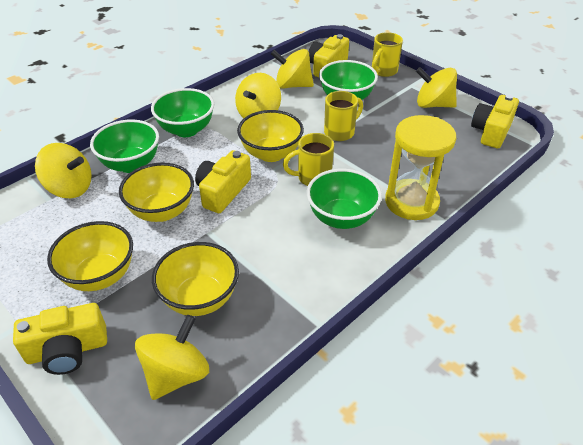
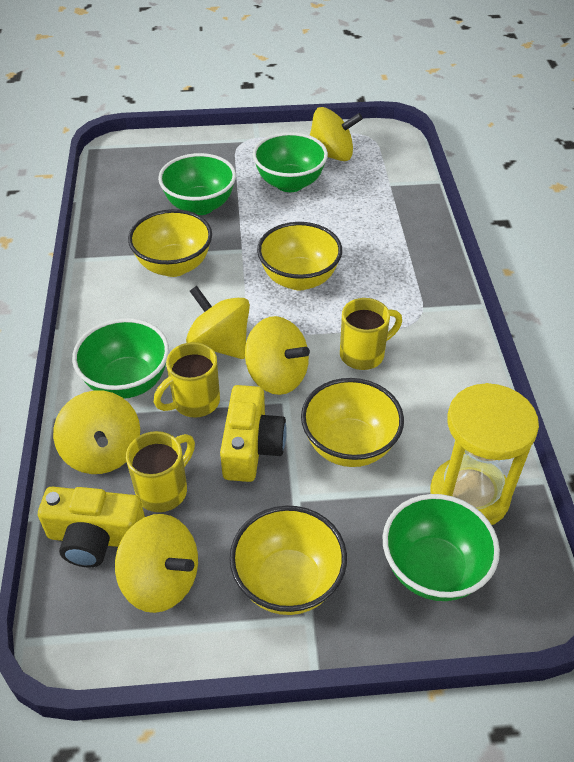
yellow camera: [13,303,107,375] [195,150,251,213] [309,34,349,77] [471,95,519,148] = 4 -> [38,486,145,568] [220,385,287,482] = 2

